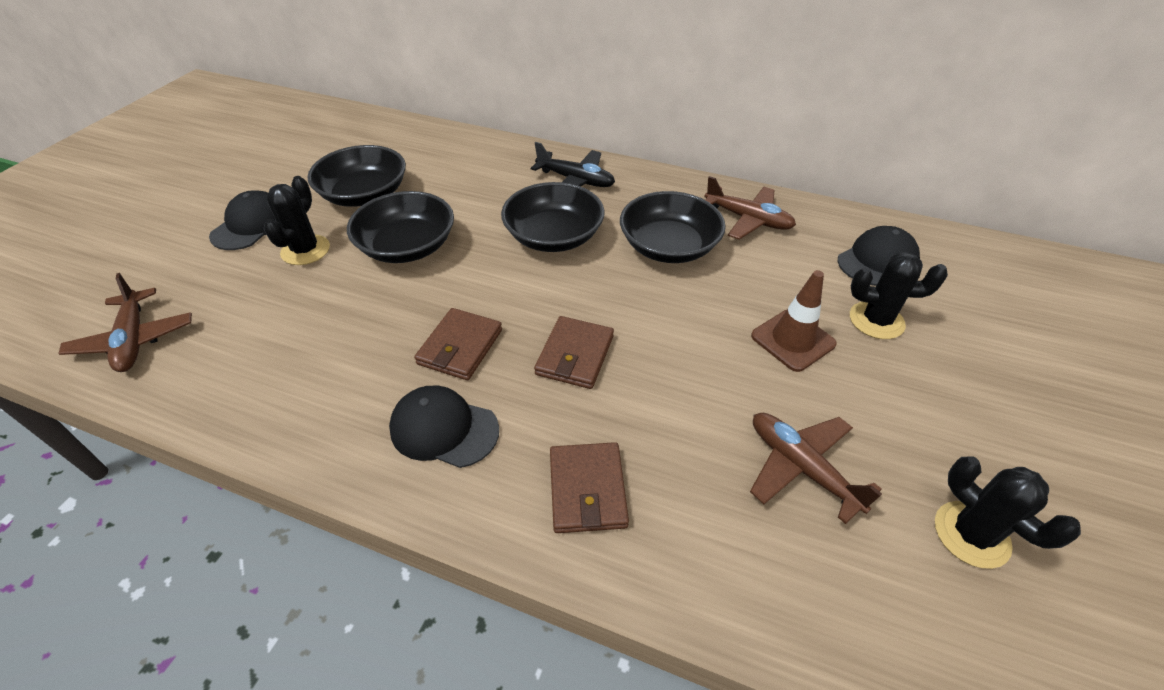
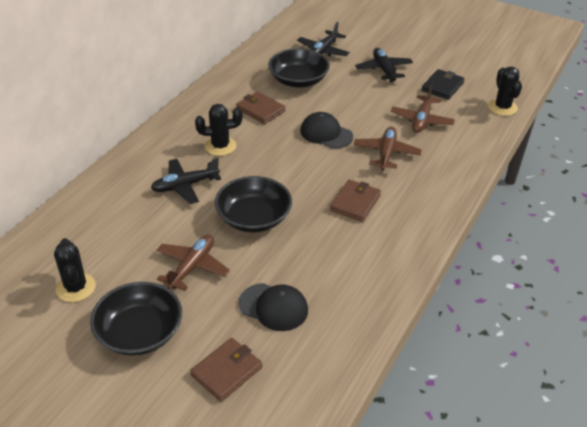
black bowl: [307,145,406,207] [347,191,454,263] [501,182,605,252] [620,191,726,263] = 4 -> [90,282,182,356] [215,176,292,232] [268,48,330,87] = 3
black cap: [209,190,276,250] [389,385,499,468] [838,226,920,286] = 3 -> [239,283,308,331] [300,112,353,149] = 2
black plane: [531,142,615,187] = 1 -> [151,158,221,204] [297,21,350,56] [355,48,413,83] = 3
black wallet: none = 0 -> [422,69,465,100] = 1
brown traffic cone: [751,270,837,372] = 1 -> none = 0

